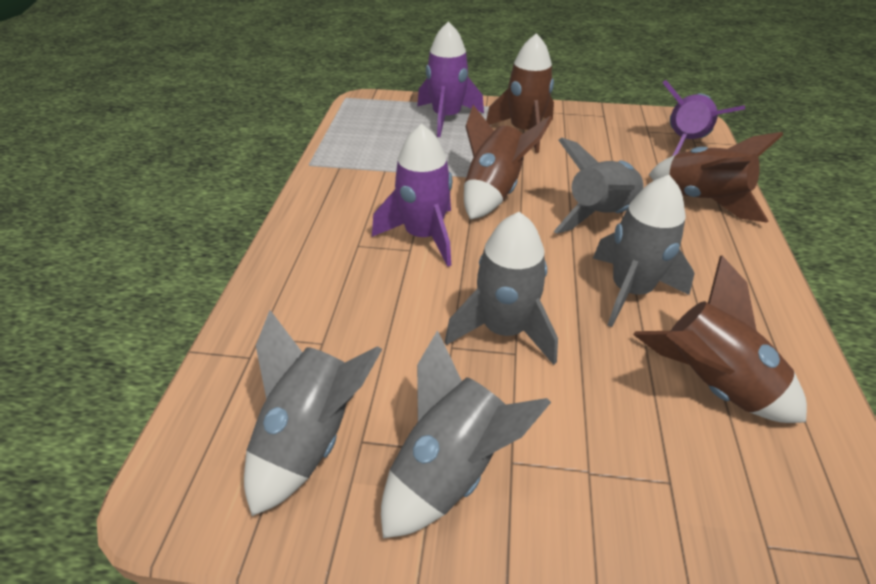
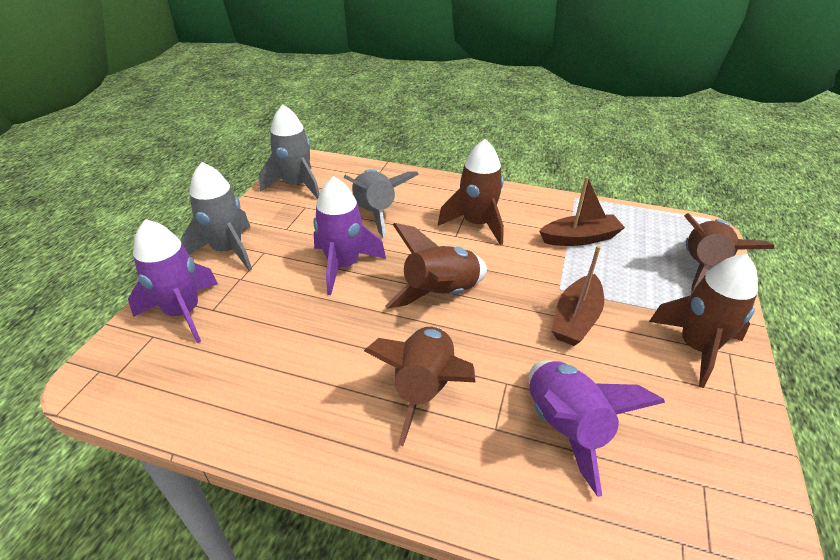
brown boat: none = 0 -> [539,177,625,246] [551,246,604,346] = 2
brown rocket: [464,105,553,220] [486,33,554,153] [633,256,807,423] [649,132,783,223] = 4 -> [364,327,475,446] [385,223,487,309] [438,139,504,245] [649,254,758,388] [684,213,774,294] = 5
grey rocket: [244,310,382,516] [381,330,551,538] [445,212,558,365] [554,138,643,234] [593,175,695,327] = 5 -> [180,162,252,271] [259,105,320,199] [344,169,419,238] = 3

